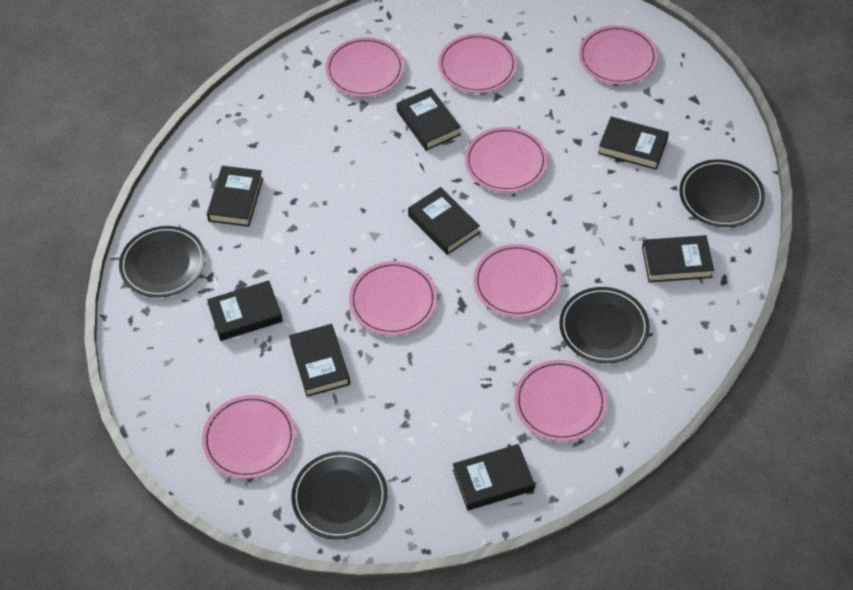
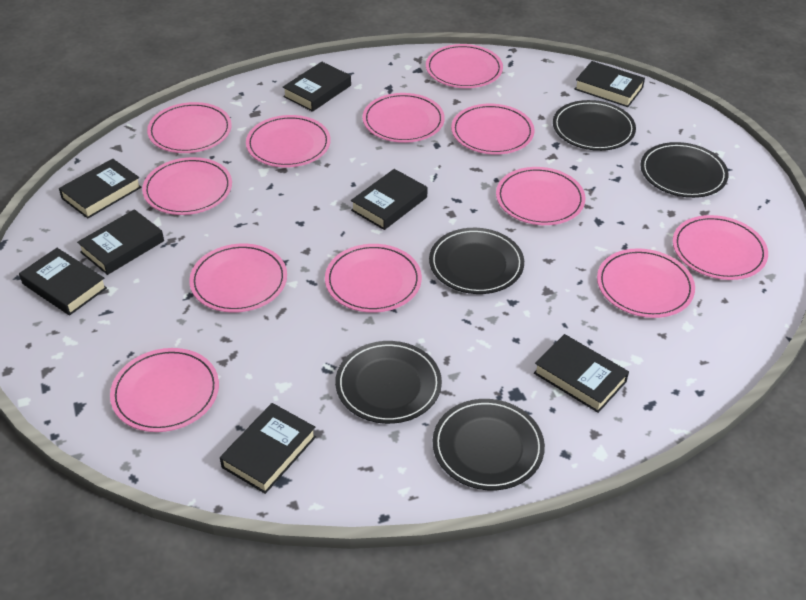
black plate: [119,226,206,298] [291,451,388,540] [559,287,649,363] [679,159,765,227] = 4 -> [335,341,442,424] [429,228,524,294] [433,399,545,490] [553,100,636,151] [640,142,729,198] = 5
pink plate: [202,395,296,479] [325,37,404,97] [349,261,437,335] [438,34,517,93] [465,127,548,192] [473,244,561,317] [514,360,607,441] [579,25,658,85] = 8 -> [110,348,219,432] [142,157,232,215] [147,102,232,153] [189,243,287,313] [246,115,331,167] [325,244,422,313] [362,93,445,143] [426,44,503,88] [451,104,535,155] [496,167,585,225] [597,248,695,318] [673,215,768,280] = 12

